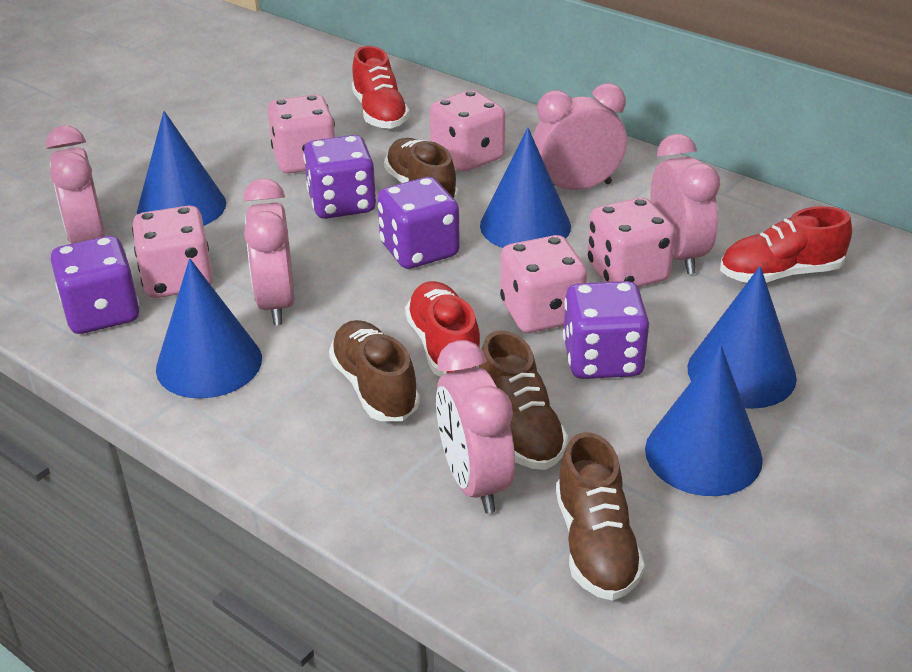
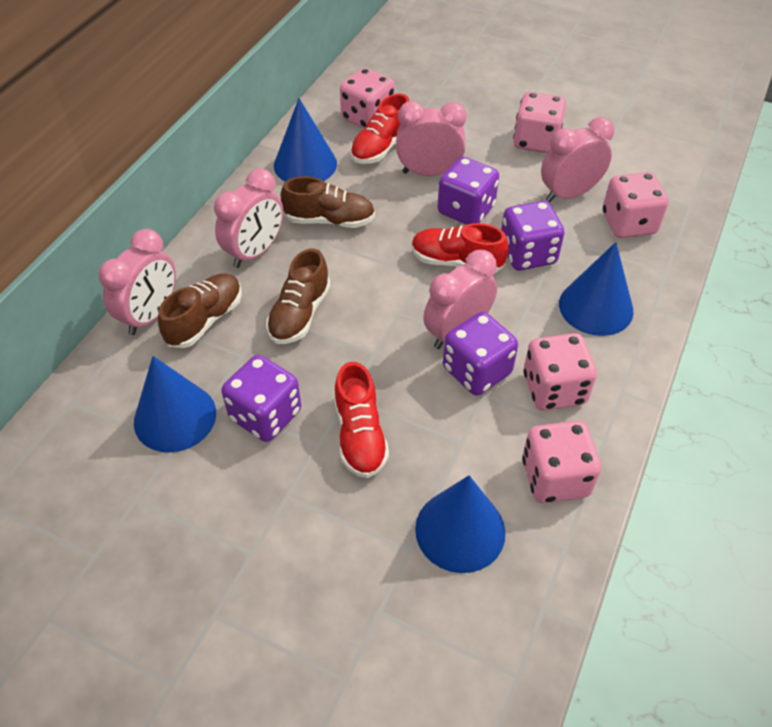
blue cone: [137,111,226,226] [156,258,262,399] [480,127,571,248] [645,344,763,496] [687,266,797,409] = 5 -> [134,356,216,452] [274,98,337,181] [415,475,506,573] [559,242,634,336] = 4
brown shoe: [329,320,420,421] [384,138,458,200] [479,330,568,470] [556,432,645,601] = 4 -> [158,273,242,348] [266,248,331,344] [281,176,375,228] = 3

